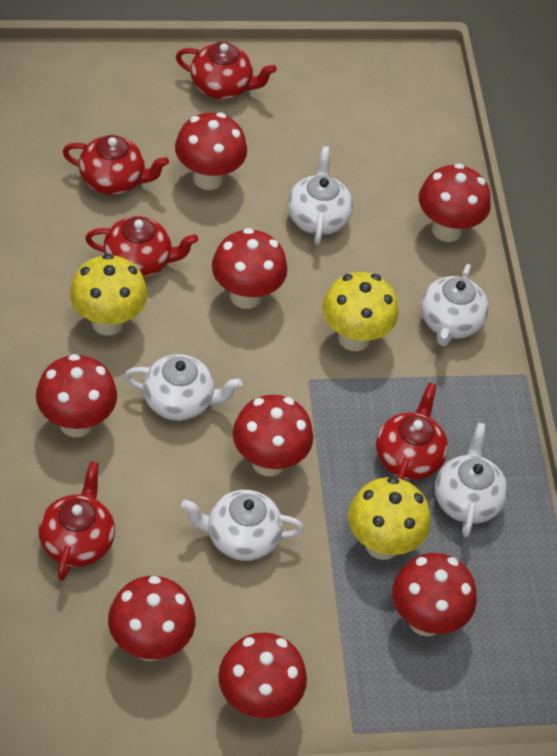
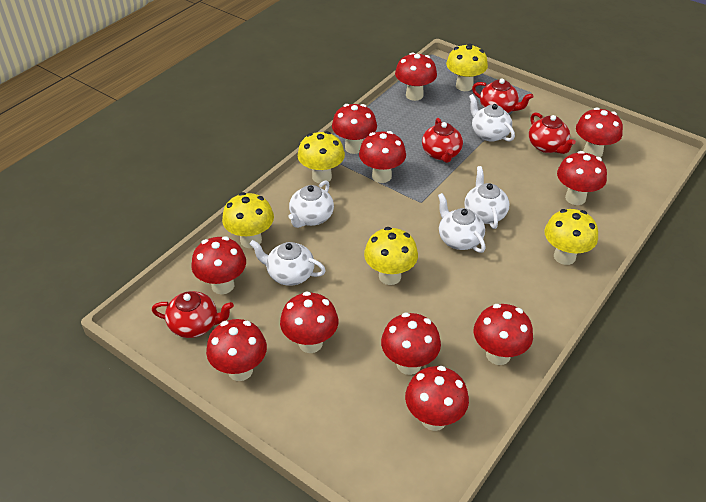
red mushroom: [36,354,117,437] [108,576,196,661] [175,112,247,190] [212,228,287,309] [218,632,307,718] [233,395,313,476] [392,553,476,637] [419,163,491,242] = 8 -> [192,236,246,294] [206,319,267,381] [280,291,338,353] [332,104,377,154] [359,131,406,183] [381,313,441,375] [395,52,437,101] [405,366,469,431] [474,304,533,365] [557,151,607,205] [576,107,623,158] = 11
red teapot: [39,461,115,581] [63,135,169,195] [85,216,198,278] [176,42,277,99] [376,383,448,480] = 5 -> [152,291,234,338] [422,118,463,163] [472,78,533,113] [529,112,576,154] = 4
yellow mushroom: [70,254,148,336] [322,272,399,351] [348,477,431,560] = 3 -> [222,192,274,248] [298,131,345,183] [364,227,418,285] [446,43,488,91] [545,209,598,265] = 5

